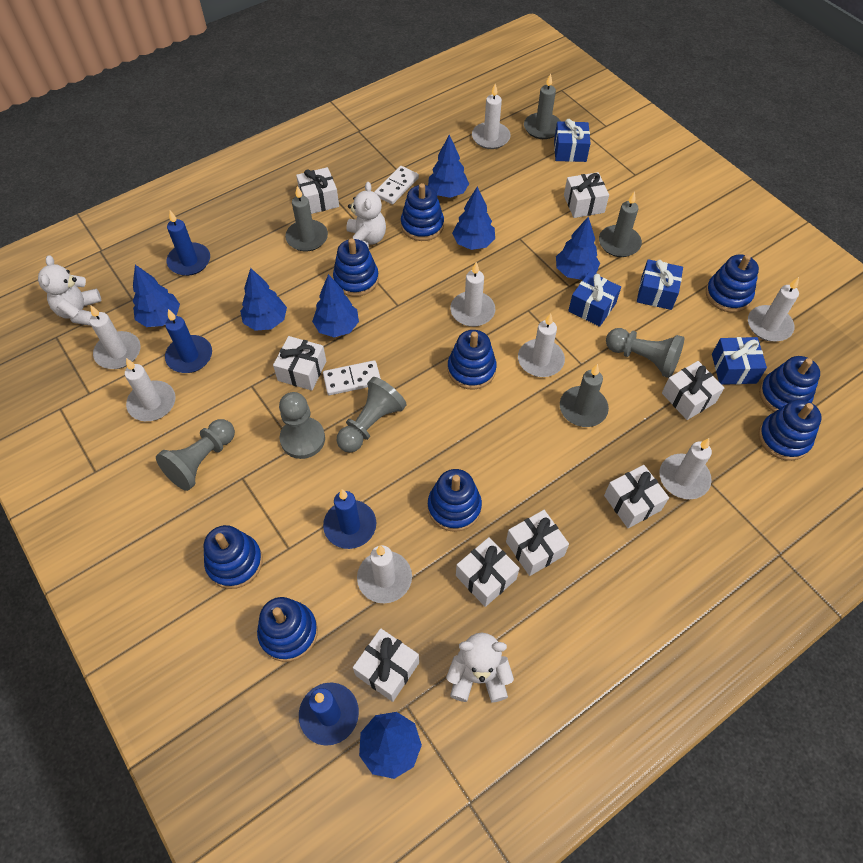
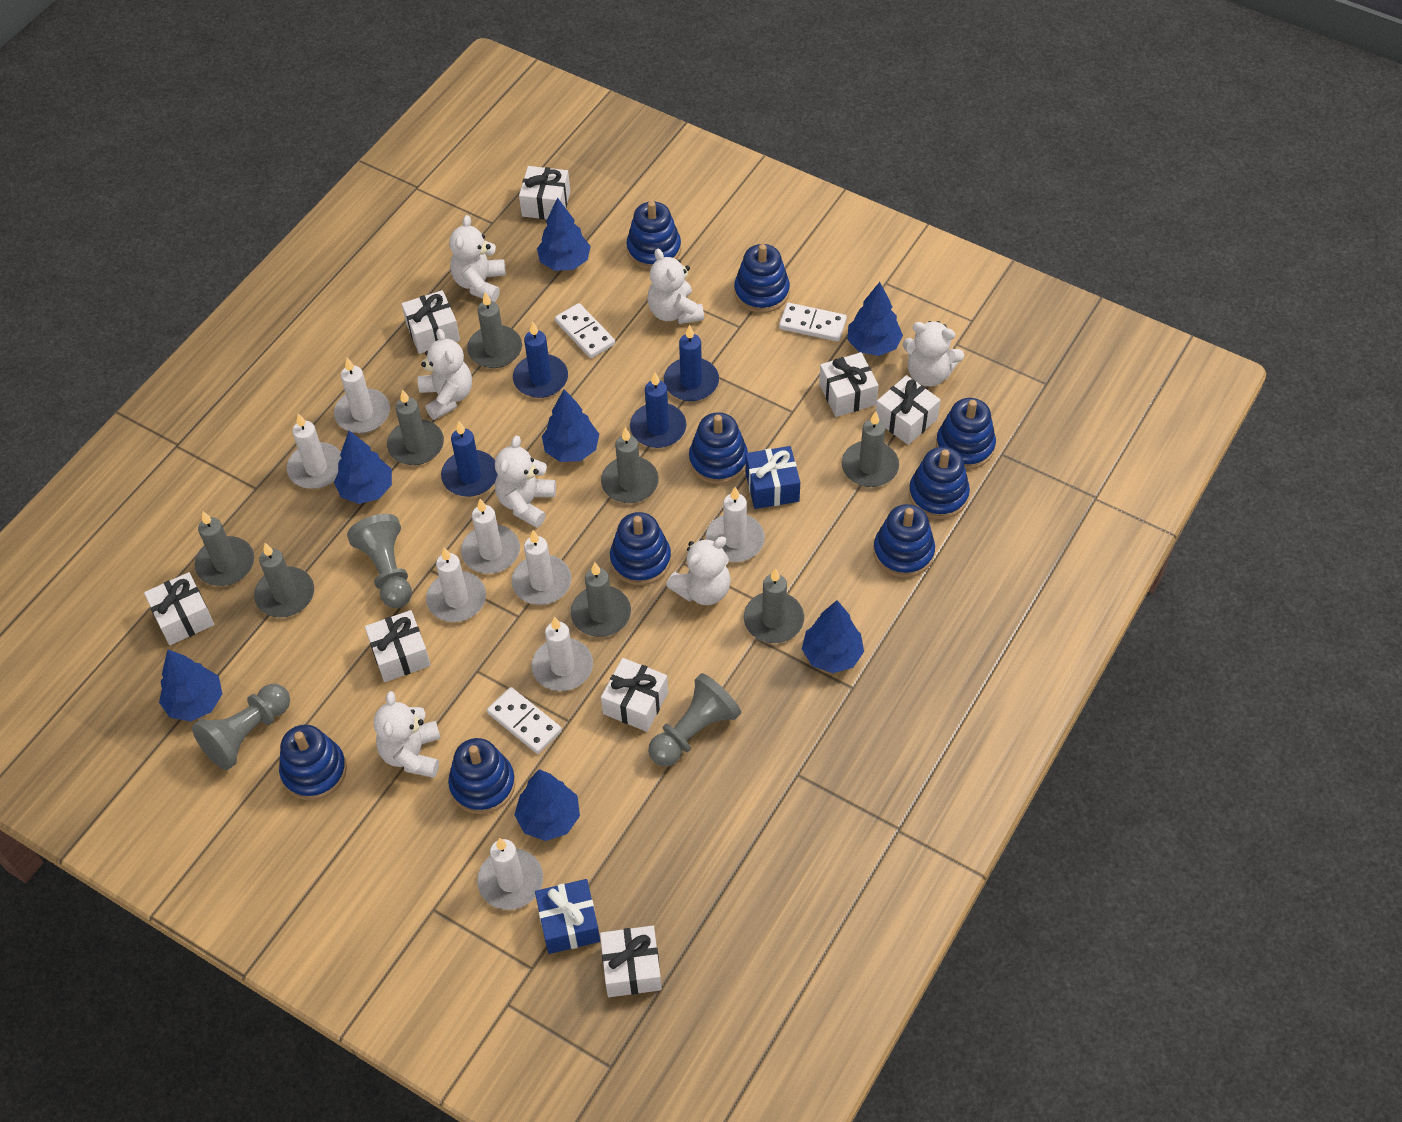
blue gift: [554,119,591,162] [568,272,621,327] [637,259,683,310] [712,337,767,385] = 4 -> [535,879,600,954] [745,446,800,509] = 2
grey candle: [285,186,328,252] [524,73,561,139] [560,364,609,427] [599,191,642,257] = 4 -> [195,511,254,586] [254,543,314,617] [387,389,444,465] [467,292,522,368] [571,563,631,637] [601,428,659,503] [744,568,804,643] [842,411,899,487] = 8
grey pawn: [156,419,235,491] [279,392,325,459] [337,377,407,453] [606,328,684,378] = 4 -> [192,684,290,770] [347,514,412,608] [648,673,741,767] = 3
white domino: [323,360,381,395] [374,166,419,204] = 2 -> [487,687,562,754] [555,303,615,358] [779,303,847,342] = 3
white teddy bear: [38,255,102,326] [346,182,386,249] [446,633,514,703] = 3 -> [374,691,441,778] [418,329,472,420] [449,215,506,302] [495,436,556,528] [648,249,704,324] [666,537,731,605] [903,321,964,387] = 7

